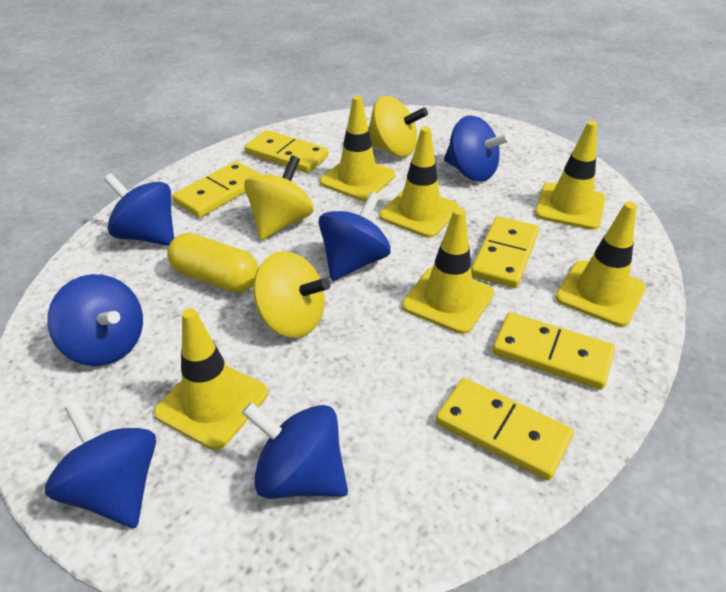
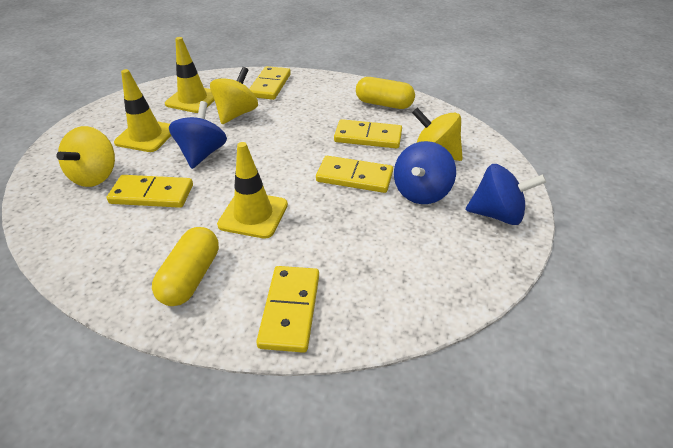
blue spinning top: [45,401,156,528] [47,274,143,366] [104,173,174,246] [242,402,348,499] [319,192,391,281] [444,115,510,182] = 6 -> [169,101,227,169] [394,141,456,204] [466,164,546,225] = 3
yellow capsule: [167,233,259,293] = 1 -> [152,227,219,306] [356,77,415,109] = 2
yellow traffic cone: [154,308,268,450] [320,96,395,201] [380,126,460,238] [402,208,494,334] [535,121,605,230] [555,202,646,327] = 6 -> [114,69,172,152] [165,37,215,113] [217,142,288,239] = 3

